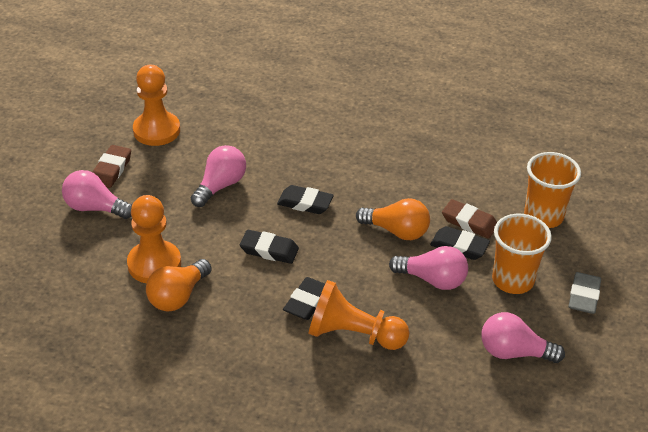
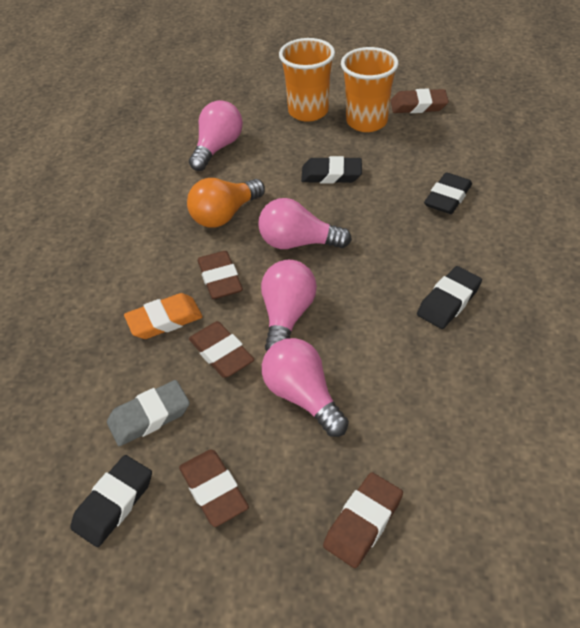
brown eraser: [92,145,131,188] [442,199,497,239] = 2 -> [179,449,249,527] [189,321,254,378] [198,251,243,299] [323,472,403,568] [391,88,449,113] = 5
orange eraser: none = 0 -> [124,293,203,339] = 1
orange light bulb: [146,259,212,311] [356,198,430,240] = 2 -> [187,178,265,228] = 1
orange pawn: [127,195,181,283] [133,65,180,146] [309,280,410,350] = 3 -> none = 0

